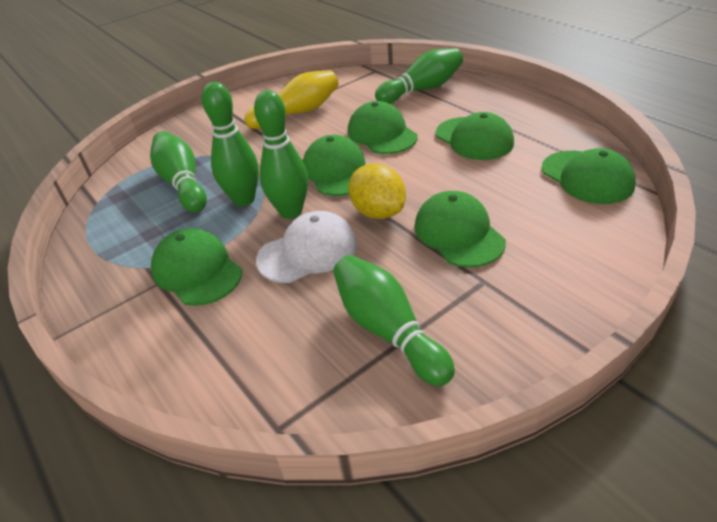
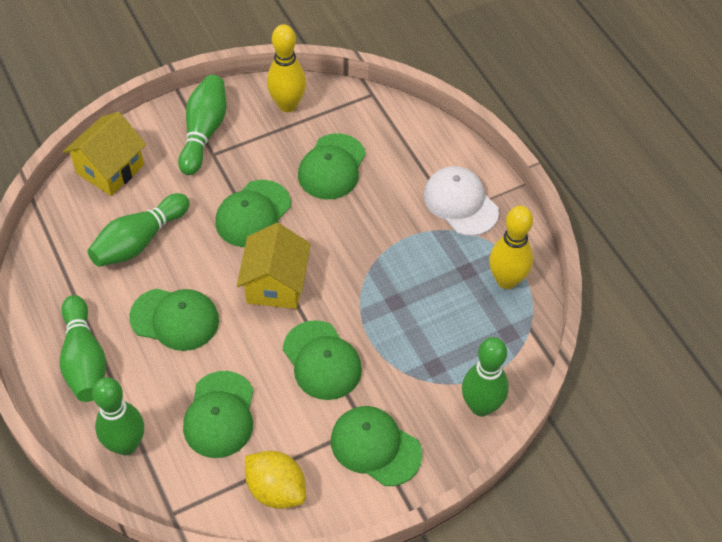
yellow bowling pin: [244,70,339,129] = 1 -> [267,24,306,112] [489,206,533,289] = 2
yellow house: none = 0 -> [63,112,146,196] [237,223,311,309] = 2

